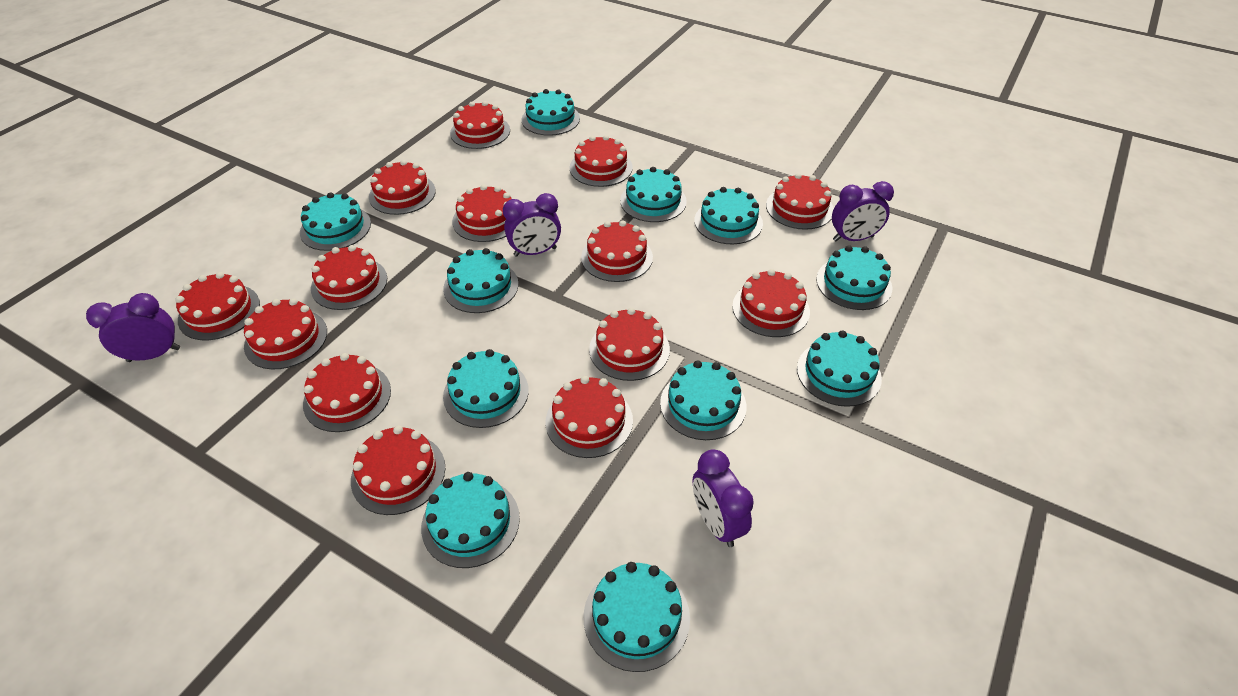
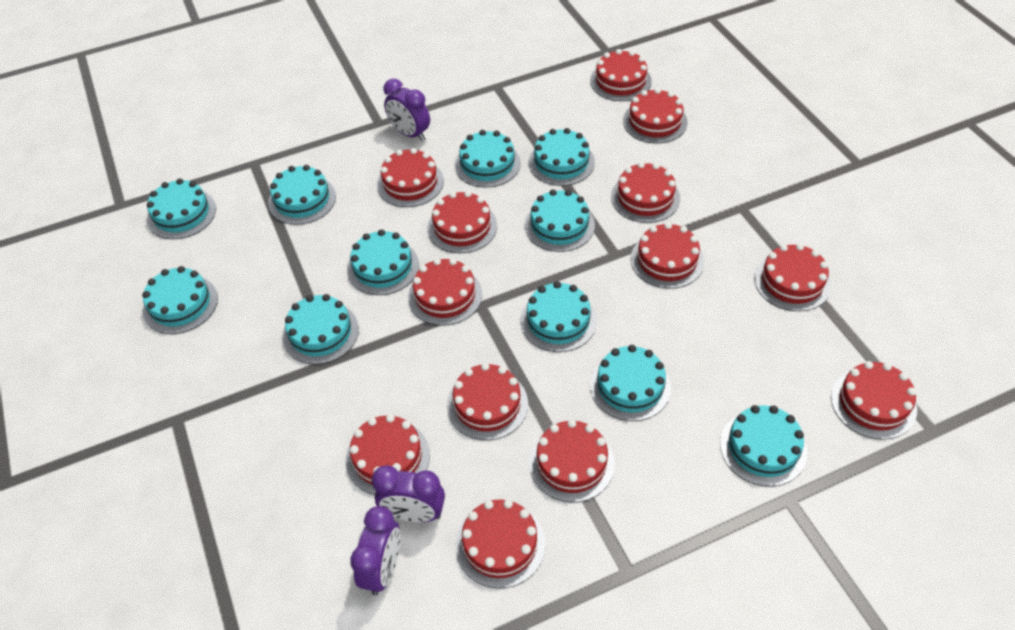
purple clock: [86,293,180,362] [503,193,561,257] [693,449,754,547] [832,181,894,241] = 4 -> [350,506,400,595] [372,465,445,522] [383,79,430,141] = 3
red cake: [175,272,260,340] [244,298,327,369] [303,353,391,432] [311,245,387,310] [351,425,445,515] [369,160,436,215] [450,101,510,149] [452,184,512,242] [546,376,633,458] [570,135,633,187] [581,220,653,282] [589,308,670,381] [732,269,810,337] [766,173,834,230] = 14 -> [346,414,430,495] [377,148,444,207] [408,258,482,326] [427,191,497,253] [447,363,528,440] [455,499,546,589] [529,419,615,503] [590,49,652,101] [611,162,680,223] [623,88,687,144] [631,222,704,289] [754,244,831,311] [831,361,917,440] = 13

